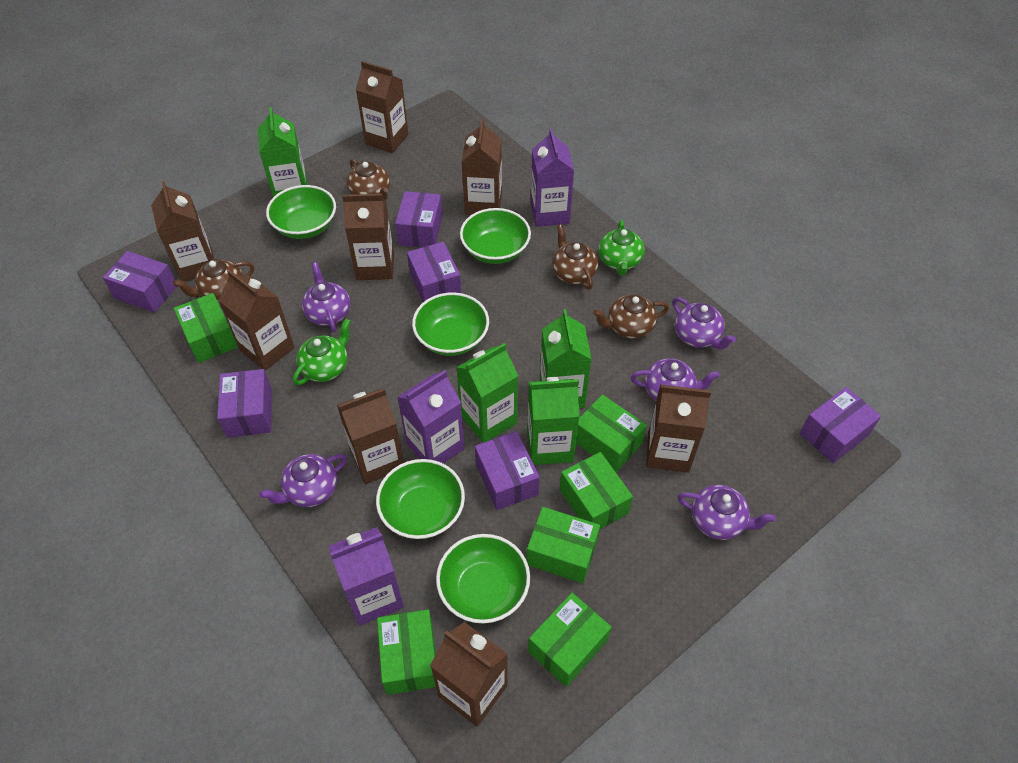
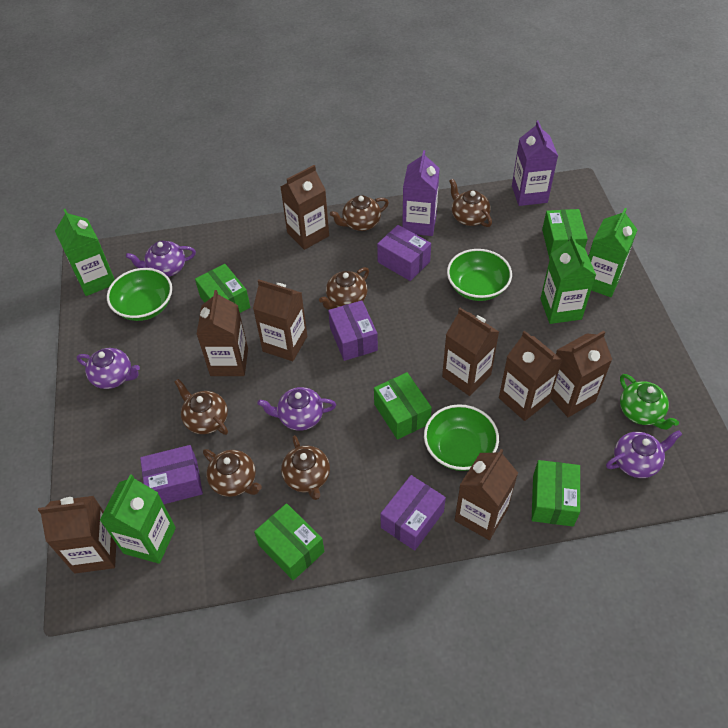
brown teapot: [173,259,254,302] [347,159,390,200] [552,224,598,289] [593,294,669,339] = 4 -> [174,379,228,435] [203,449,262,497] [281,435,330,500] [319,267,369,309] [330,195,389,231] [449,179,492,227] = 6
green bowl: [266,185,336,239] [376,459,465,539] [412,292,489,356] [436,534,530,624] [460,208,531,264] = 5 -> [107,268,172,321] [424,404,499,471] [447,249,512,301] = 3
green box: [174,293,238,363] [377,609,436,695] [526,507,600,583] [528,593,612,687] [560,452,633,530] [576,394,647,472] = 6 -> [195,264,250,313] [254,503,325,580] [374,372,432,440] [532,460,580,526] [542,209,588,259] = 5
green teapot: [293,318,351,385] [598,220,645,276] = 2 -> [620,374,679,430] = 1
purple box: [103,251,177,313] [217,369,272,438] [395,191,443,247] [407,242,461,302] [475,431,540,510] [800,387,881,463] = 6 -> [140,445,203,504] [328,300,378,361] [377,225,431,281] [380,475,446,551] = 4
purple carton: [329,527,404,626] [397,370,465,463] [531,129,574,227] = 3 -> [402,150,440,236] [512,121,558,206] = 2
purple teapot: [259,454,347,507] [302,262,351,332] [631,358,720,401] [673,297,736,349] [678,485,776,540] = 5 -> [77,348,140,389] [126,241,196,277] [257,387,336,431] [606,430,682,478] = 4

